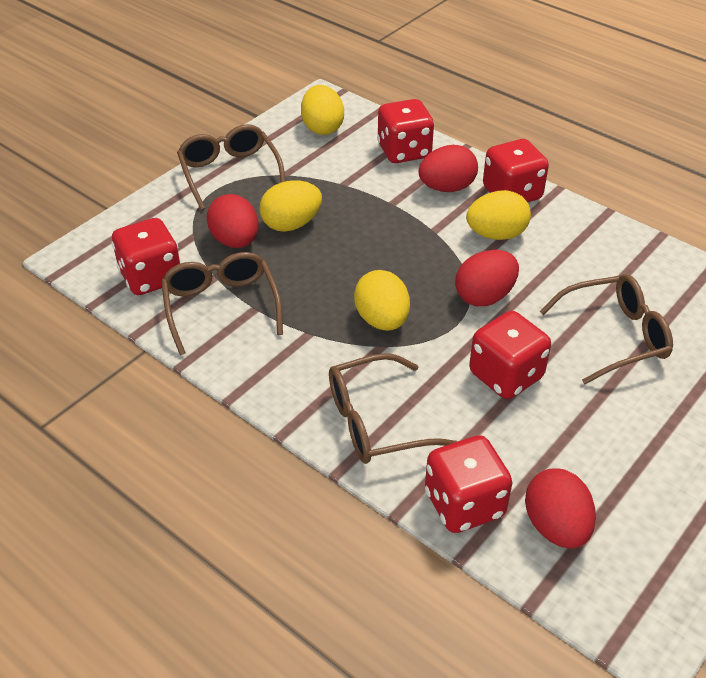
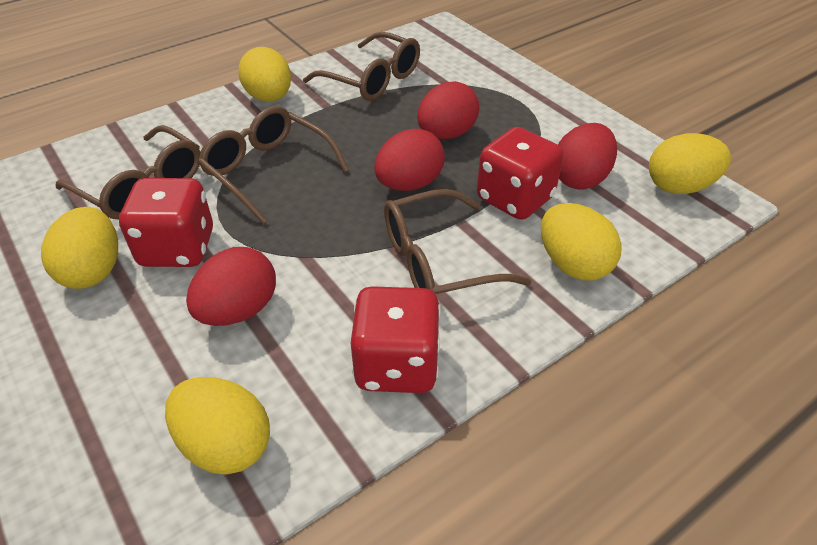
red dice: [112,218,180,295] [377,99,434,163] [425,435,512,533] [469,311,551,399] [483,139,549,202] = 5 -> [119,178,213,267] [351,286,441,393] [477,127,563,220] = 3
yellow egg: [260,180,322,232] [301,85,344,135] [354,270,410,331] [466,190,531,240] = 4 -> [41,207,118,289] [165,377,270,475] [238,47,291,102] [541,203,622,281] [649,133,731,194] = 5

